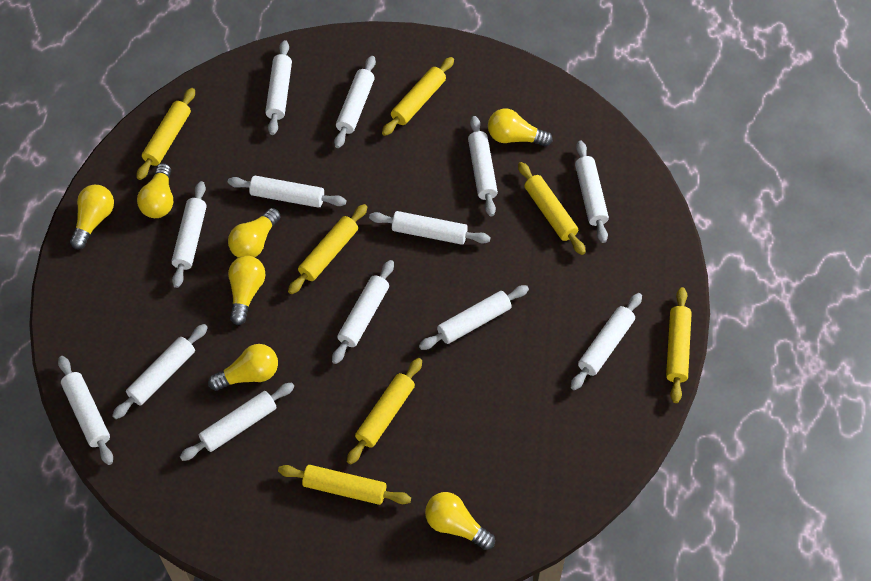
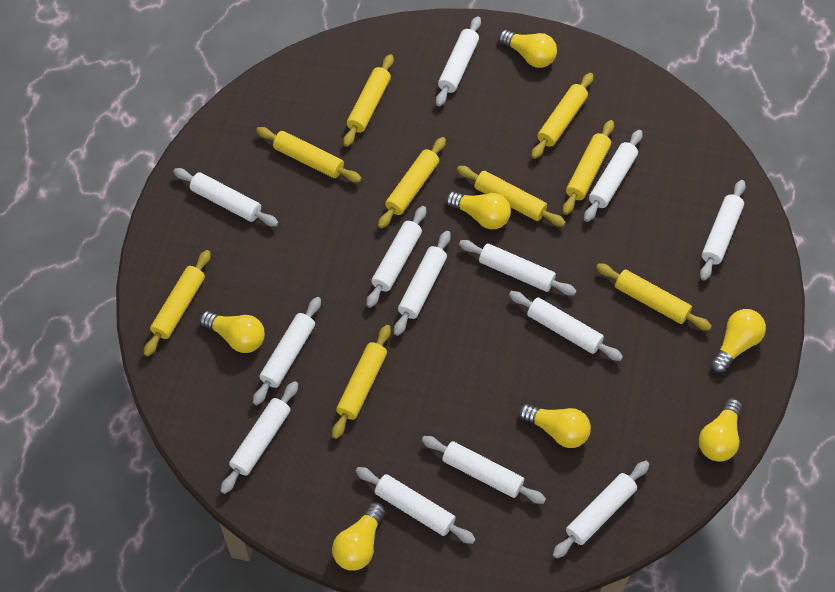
yellow rolling pin: [137,88,195,180] [278,465,411,505] [288,204,367,294] [347,358,422,464] [382,57,454,136] [518,162,586,255] [666,287,692,403] = 7 -> [144,250,211,357] [256,127,362,183] [332,325,391,439] [343,54,394,147] [378,137,446,229] [457,166,566,226] [531,73,593,159] [563,120,614,215] [596,263,712,331] = 9

